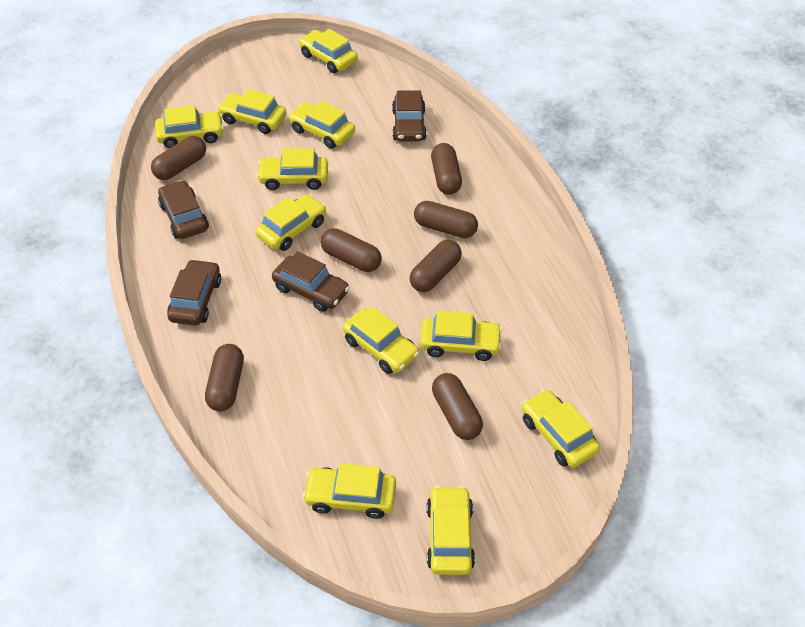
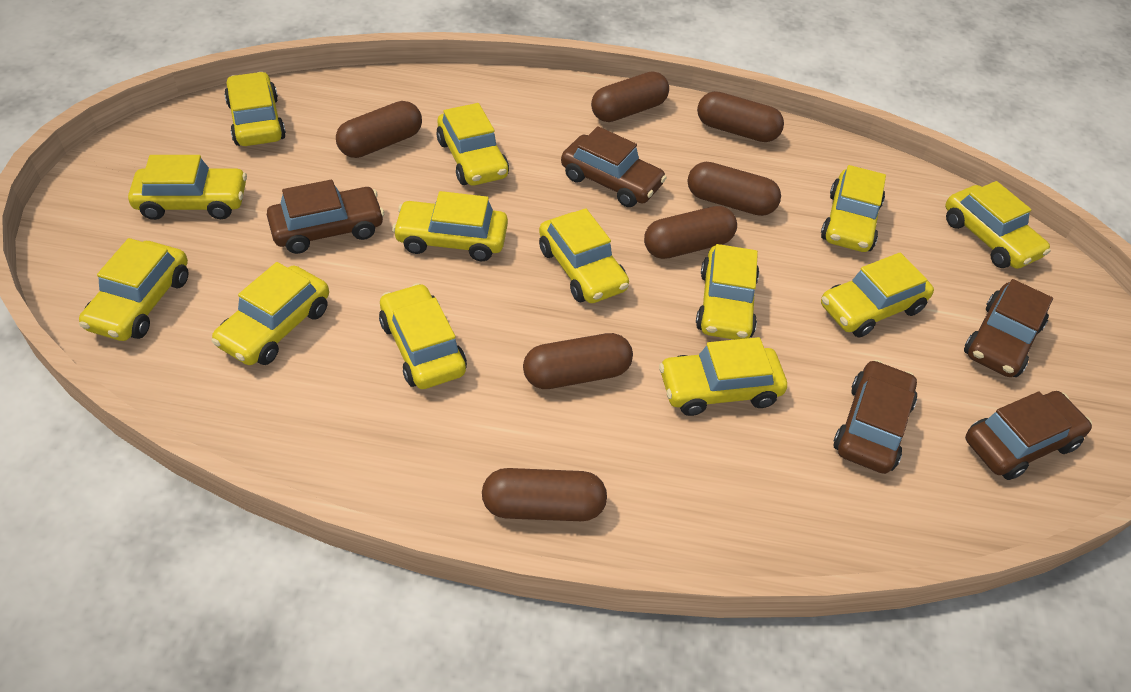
brown car: [158,180,209,239] [167,259,221,325] [272,251,350,312] [392,90,427,142] = 4 -> [267,180,384,254] [561,126,667,207] [834,360,917,474] [964,279,1053,377] [965,391,1092,480] = 5
yellow car: [155,105,224,148] [217,89,286,134] [255,194,326,251] [257,149,328,190] [288,101,355,149] [299,29,358,73] [303,463,396,519] [342,306,420,374] [420,311,502,361] [427,486,475,575] [522,389,600,468] = 11 -> [79,238,189,341] [128,155,247,220] [211,262,329,365] [224,72,286,146] [379,283,467,389] [392,191,508,261] [436,103,509,185] [539,208,629,303] [659,337,787,416] [696,244,759,340] [821,165,886,252] [821,253,934,338] [945,181,1051,269] = 13

